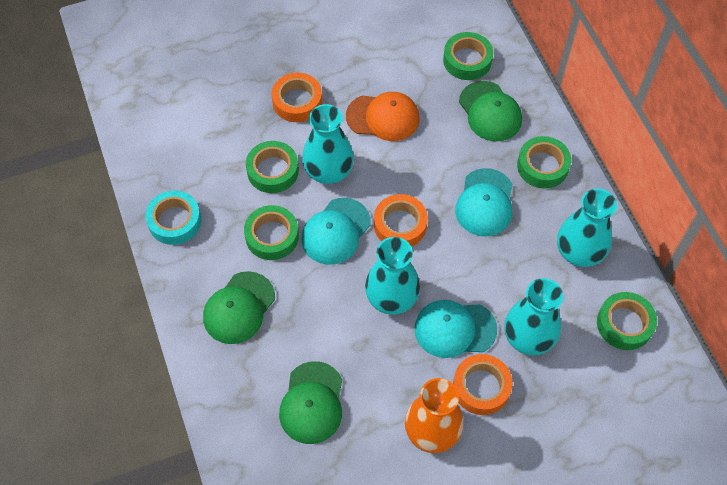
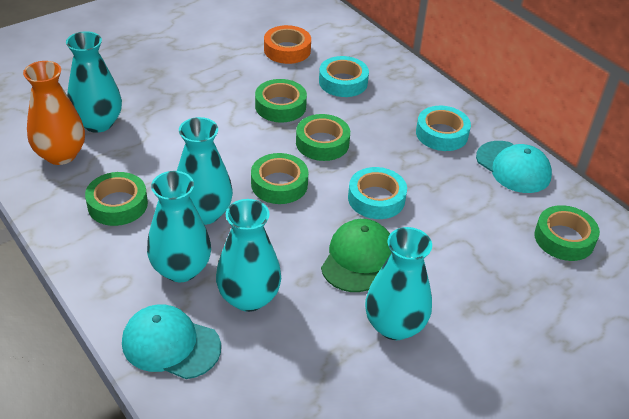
green cap: [203,271,275,344] [279,361,342,444] [459,81,522,142] = 3 -> [321,219,391,292] = 1
orange cap: [346,92,420,141] = 1 -> none = 0
orange tape: [272,73,322,122] [374,194,428,247] [453,354,513,415] = 3 -> [264,25,311,64] = 1
turquoise cap: [301,198,371,265] [414,300,497,358] [455,168,513,236] = 3 -> [122,305,221,379] [476,141,552,193] = 2
turquoise tape: [145,190,201,245] = 1 -> [319,56,369,97] [348,167,407,219] [416,106,471,151] = 3
turquoise vase: [302,104,354,184] [365,237,420,315] [504,278,563,355] [557,188,617,267] = 4 -> [66,31,122,133] [147,171,211,282] [177,117,233,225] [216,199,281,312] [365,227,432,340] = 5

